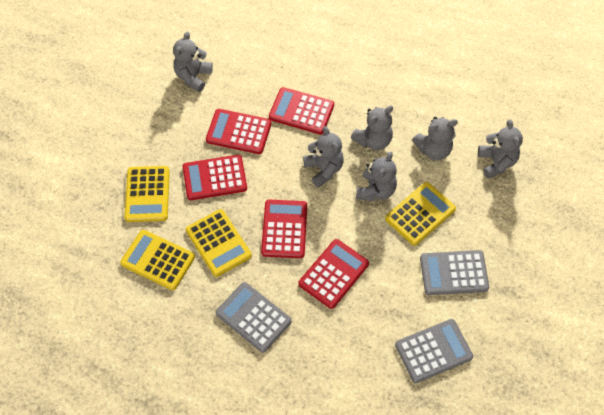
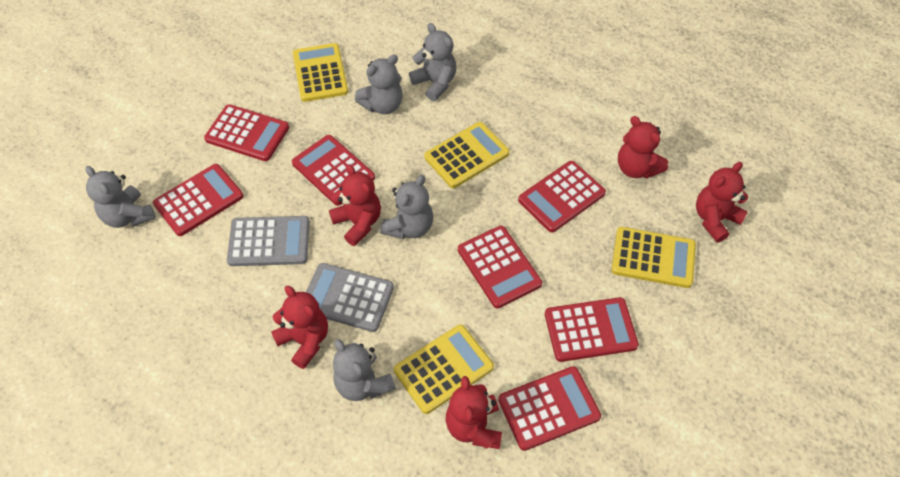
grey calculator: [216,282,292,353] [395,319,473,383] [420,250,489,295] = 3 -> [227,216,310,266] [306,263,394,332] = 2
grey teddy bear: [173,32,213,92] [303,126,344,188] [351,106,393,150] [356,152,397,201] [412,117,458,160] [478,119,523,179] = 6 -> [85,166,156,228] [333,339,396,401] [355,55,403,114] [380,175,433,239] [409,23,456,101] = 5
red calculator: [183,155,247,200] [206,109,272,154] [261,200,307,258] [269,87,334,134] [299,239,369,309] = 5 -> [153,164,244,236] [204,104,289,161] [292,135,375,206] [458,226,542,308] [498,366,601,451] [518,161,606,232] [545,297,639,362] = 7
red teddy bear: none = 0 -> [271,286,328,369] [329,164,381,246] [446,376,502,449] [618,116,668,178] [696,162,748,243] = 5

